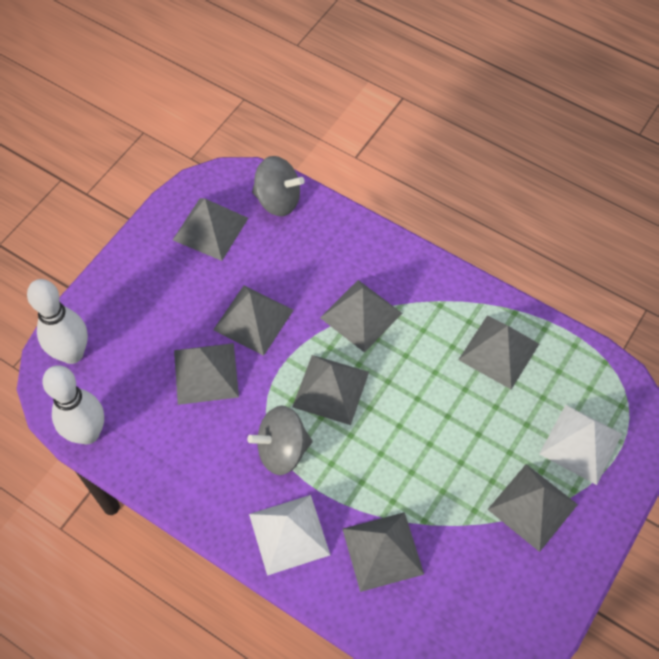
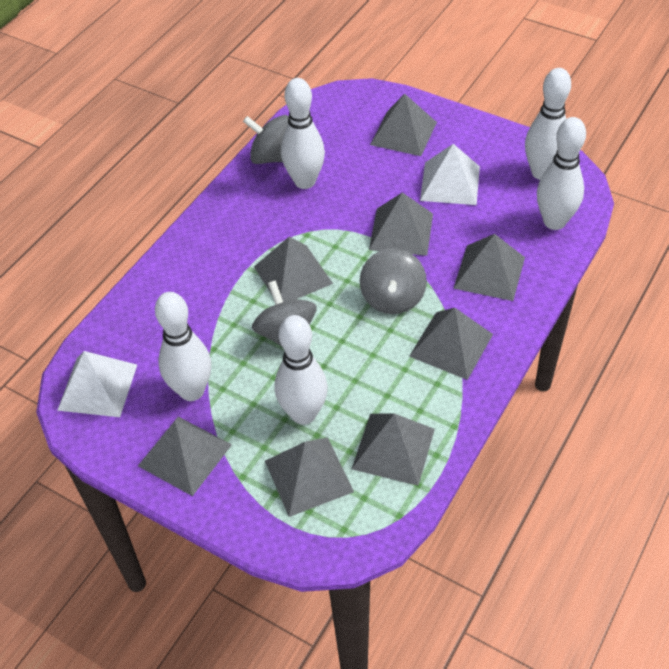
grey spinning top: [247,406,313,475] [252,156,305,216] = 2 -> [243,115,289,164] [252,280,316,346] [360,248,427,314] = 3
white bowling pin: [27,279,88,364] [42,365,104,444] = 2 -> [155,292,211,401] [275,315,328,425] [281,78,325,189] [525,68,571,180] [537,117,586,230] = 5

